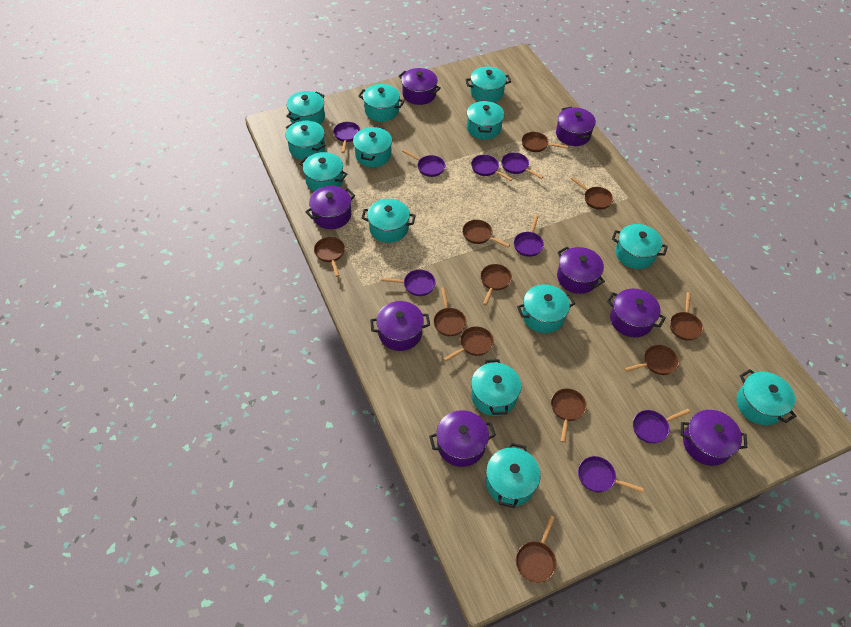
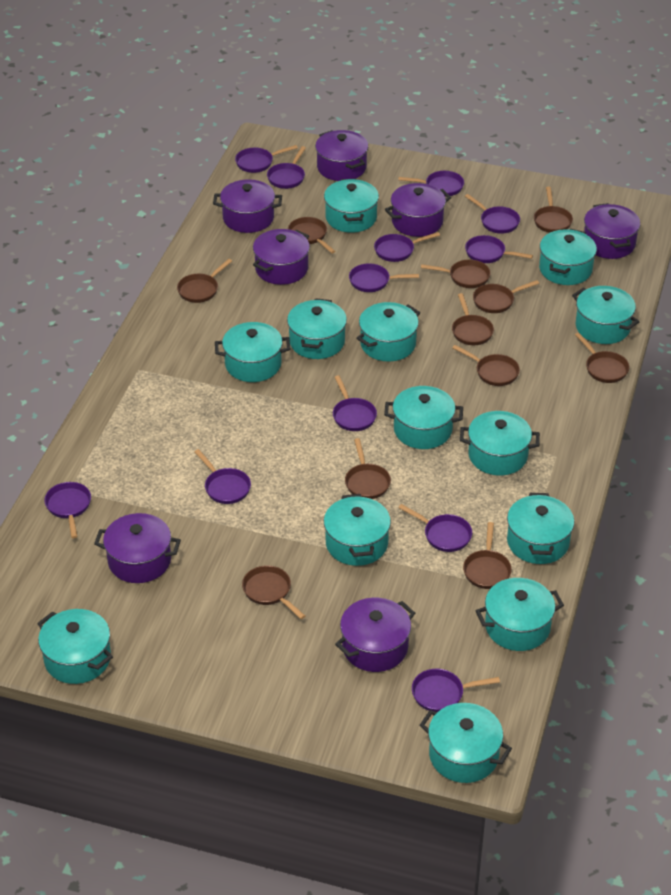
purple pan: [333,122,360,153] [381,270,436,296] [402,150,445,177] [471,155,513,181] [501,153,543,179] [514,215,544,257] [578,456,644,493] [633,409,690,444] = 8 -> [44,482,91,539] [194,449,251,504] [235,145,298,173] [267,146,306,189] [333,375,377,431] [349,264,419,292] [374,232,440,262] [398,171,464,196] [398,504,472,552] [412,669,500,712] [465,194,520,234] [465,235,533,263] = 12
purple pot: [305,186,355,229] [370,301,430,351] [398,68,441,105] [429,410,496,467] [556,107,596,146] [557,247,605,294] [607,289,666,338] [681,410,747,466] = 8 -> [94,513,181,583] [213,179,282,233] [253,229,310,285] [315,130,368,181] [335,598,415,672] [385,183,451,237] [584,203,640,259] = 7

